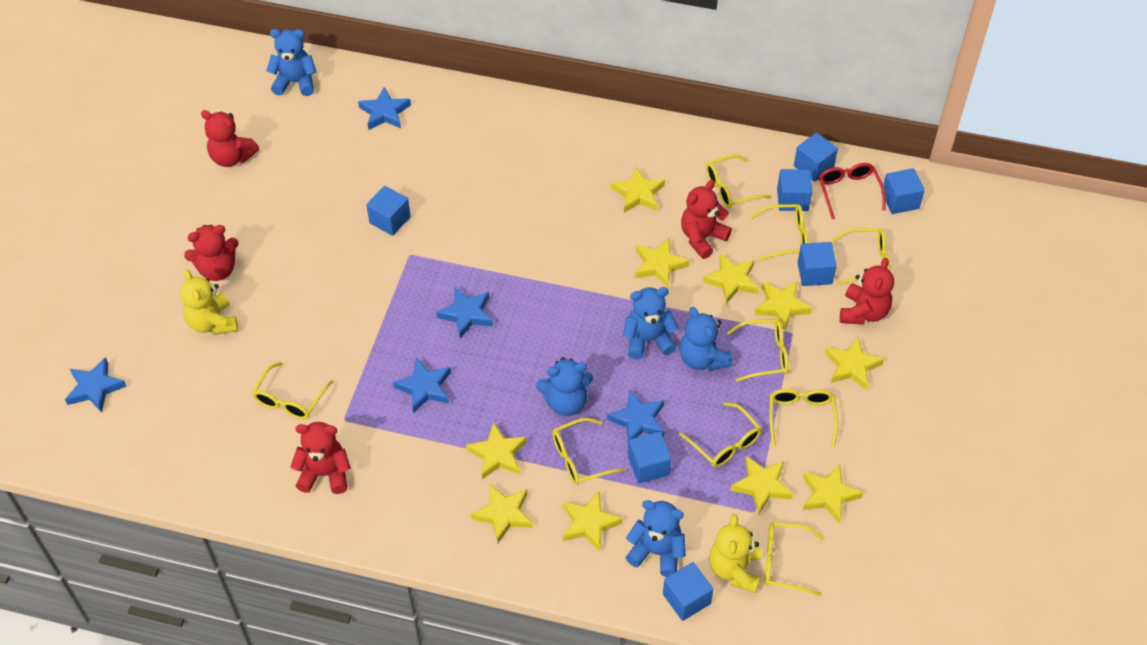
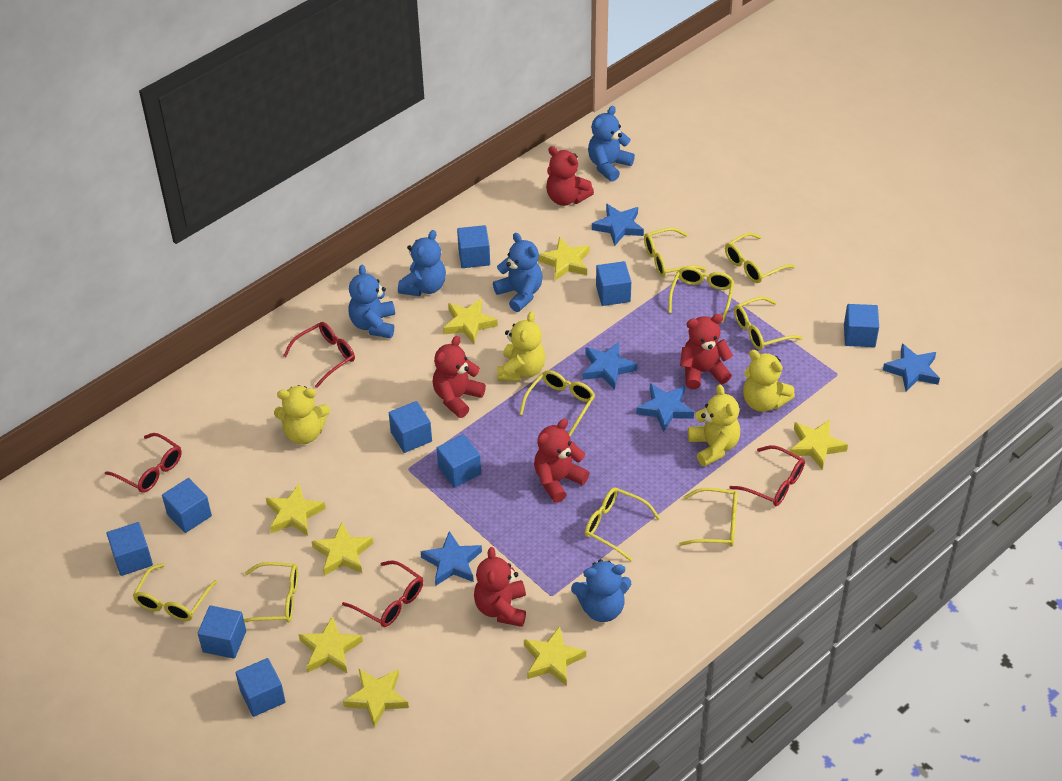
blue cube: [366,186,411,236] [628,431,671,484] [663,562,713,621] [777,169,812,211] [794,132,838,182] [797,242,837,286] [883,168,925,214] = 7 -> [106,522,153,576] [162,478,212,533] [198,605,246,659] [235,658,285,717] [389,401,432,453] [436,434,481,488] [457,225,490,268] [596,261,631,306] [844,304,879,347] = 9
red glasses: [819,163,886,219] = 1 -> [105,433,182,493] [283,322,355,388] [342,560,423,627] [729,445,805,506] = 4
yellow star: [466,422,527,480] [471,484,533,543] [563,492,623,552] [611,167,665,213] [635,238,689,288] [703,253,759,304] [730,456,793,514] [754,281,812,331] [803,464,864,524] [824,336,884,390] = 10 -> [266,484,326,536] [299,616,363,673] [312,522,373,576] [343,669,409,728] [443,299,498,344] [524,626,586,686] [538,237,590,281] [789,420,848,470] = 8
yellow teddy bear: [180,269,238,335] [709,514,761,593] = 2 -> [274,385,330,444] [497,311,546,381] [688,385,740,467] [743,350,795,412] = 4

